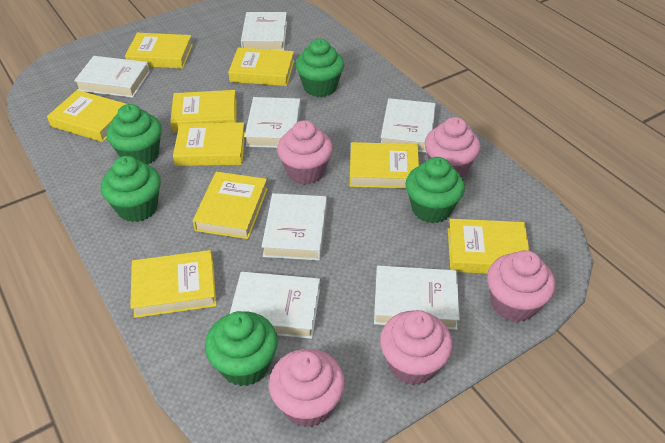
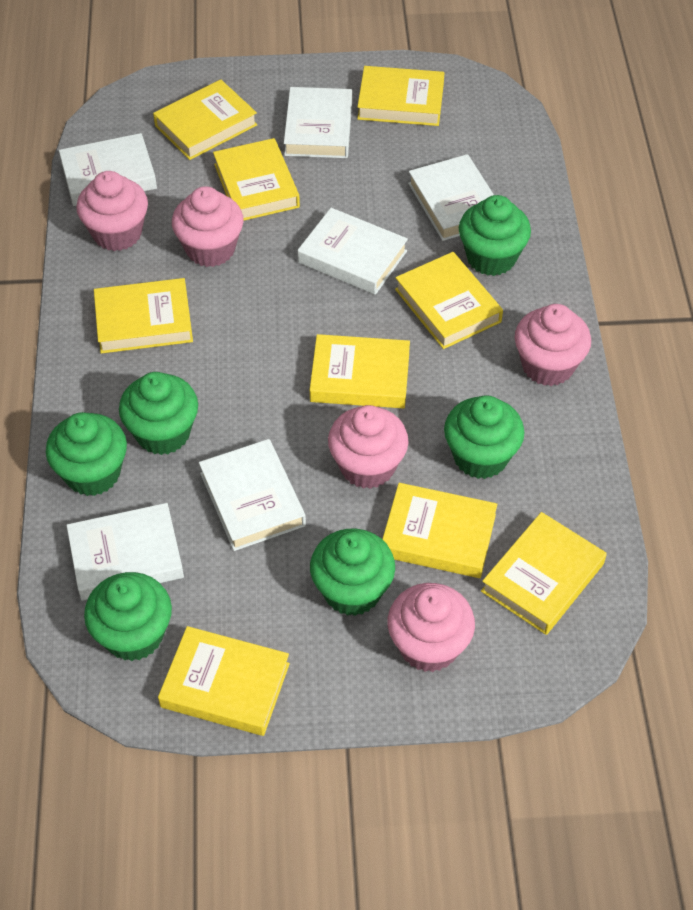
green cupcake: [101,156,161,222] [106,104,162,164] [205,311,278,386] [296,39,344,97] [406,157,465,223] = 5 -> [46,412,127,496] [84,572,172,661] [119,372,198,455] [310,529,395,616] [444,395,525,479] [459,195,531,276] = 6
white book: [74,56,150,98] [230,272,320,339] [241,12,287,51] [244,97,301,148] [261,193,327,261] [374,266,460,330] [381,98,436,153] = 7 -> [59,133,157,206] [67,503,184,600] [199,439,306,551] [284,87,352,158] [298,208,408,295] [408,154,494,241] = 6

